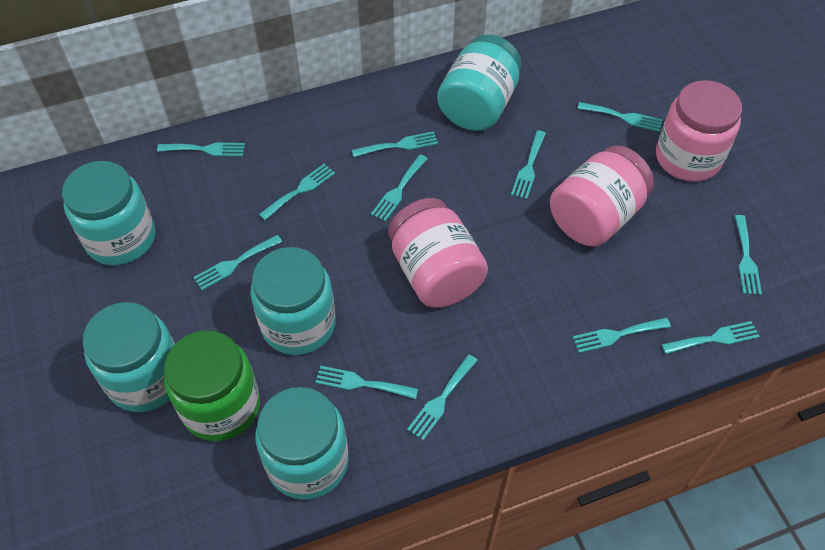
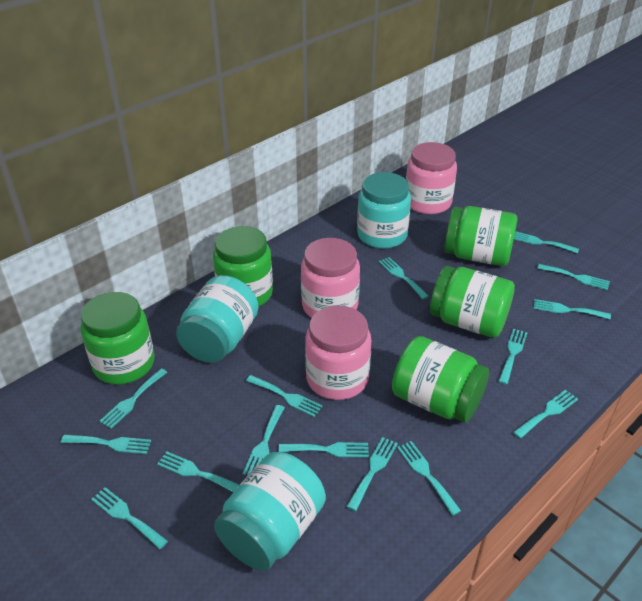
green jar: [164,330,260,441] = 1 -> [81,292,154,385] [213,226,273,307] [392,336,489,423] [430,266,515,338] [444,206,517,266] = 5
turquoise fork: [157,143,245,156] [193,235,282,290] [259,164,335,220] [315,366,418,399] [352,131,438,157] [371,155,428,221] [407,354,478,440] [511,130,546,199] [573,318,671,353] [577,102,662,132] [662,321,760,354] [735,215,762,295] = 12 -> [61,435,151,454] [91,487,168,550] [100,368,167,429] [157,451,239,493] [243,405,285,476] [246,375,323,417] [279,442,369,458] [346,437,398,511] [379,257,429,299] [397,441,461,516] [498,329,527,385] [513,390,578,439] [514,231,579,254] [533,299,611,319] [537,264,610,290] = 15
turquoise jar: [62,161,155,266] [83,302,175,412] [250,247,336,355] [256,387,349,500] [437,35,522,131] = 5 -> [176,275,258,363] [214,452,326,571] [357,172,411,249] = 3

